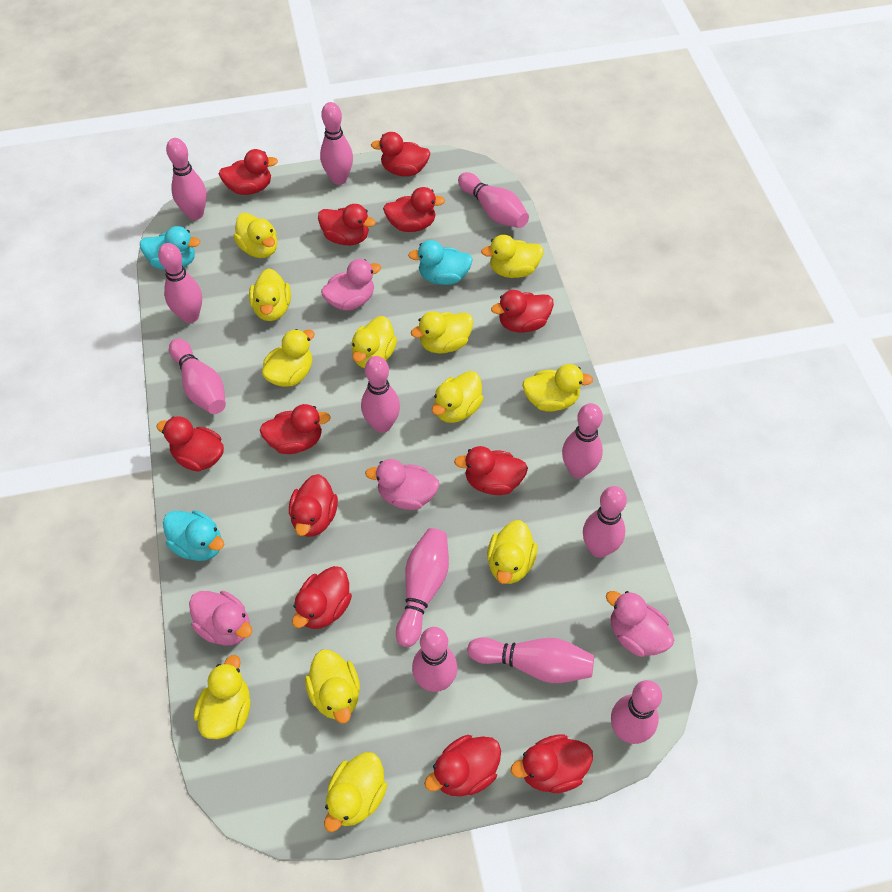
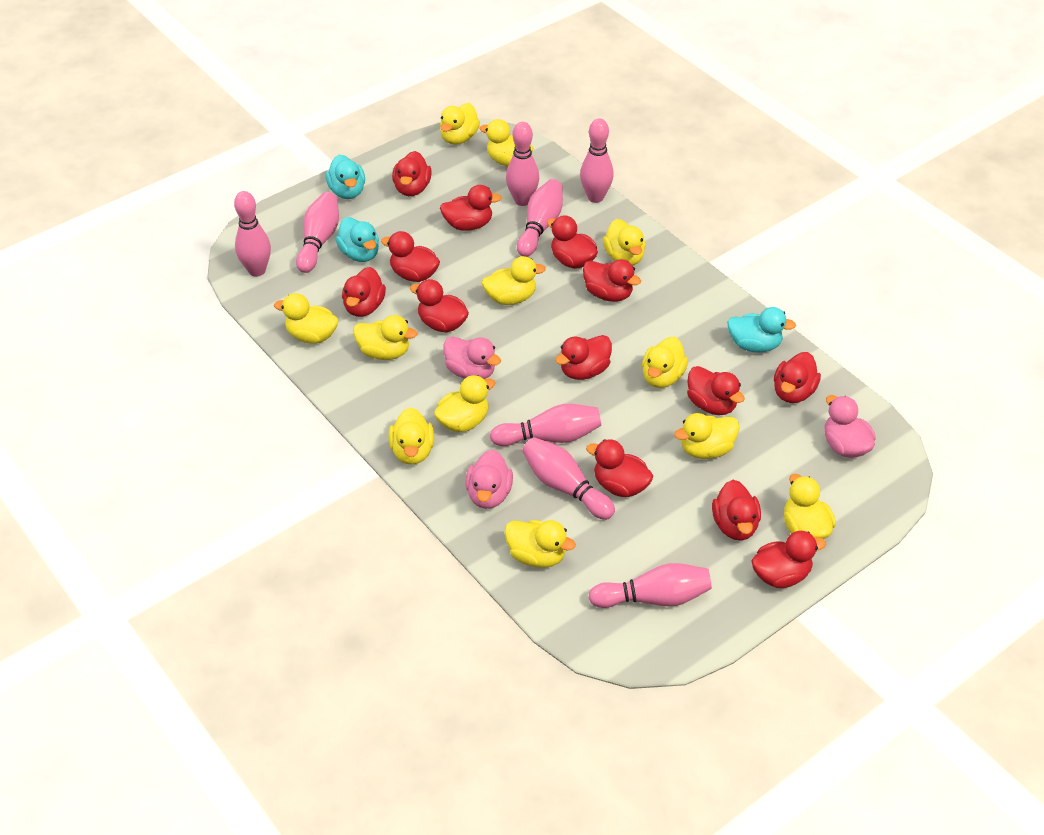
pink bowling pin: [158,243,202,323] [166,138,207,220] [169,338,226,414] [320,102,353,185] [361,356,400,433] [396,528,449,647] [412,627,457,692] [458,172,529,228] [467,637,594,683] [562,403,603,478] [583,486,627,558] [611,680,662,744] = 12 -> [234,191,271,277] [296,192,339,273] [490,404,601,446] [506,122,539,206] [517,179,563,257] [522,437,615,520] [580,118,614,203] [588,563,712,608] = 8
pink duck: [189,591,252,645] [321,259,381,310] [365,459,439,510] [606,591,674,657] = 4 -> [443,336,501,379] [465,450,513,509] [825,395,876,458] = 3
red duck: [156,416,224,472] [218,149,278,195] [260,404,331,454] [289,474,338,537] [292,566,352,629] [318,204,376,245] [371,132,430,176] [383,187,445,232] [424,735,501,796] [454,446,528,495] [491,290,554,332] [511,734,593,793] = 12 -> [342,267,386,317] [381,231,440,282] [392,151,432,196] [410,279,469,332] [440,185,502,231] [547,215,598,269] [555,335,612,380] [583,259,641,302] [586,439,653,497] [687,366,745,415] [712,480,761,540] [751,531,826,588] [774,352,821,403] = 13

